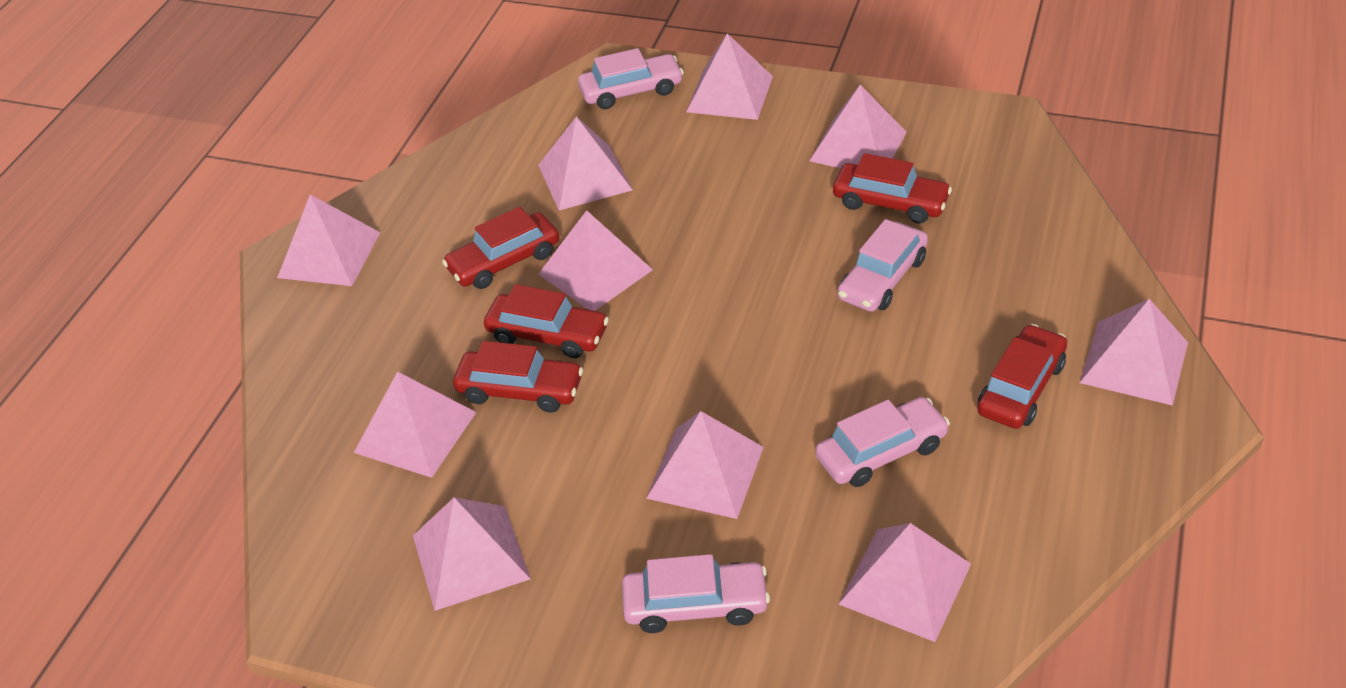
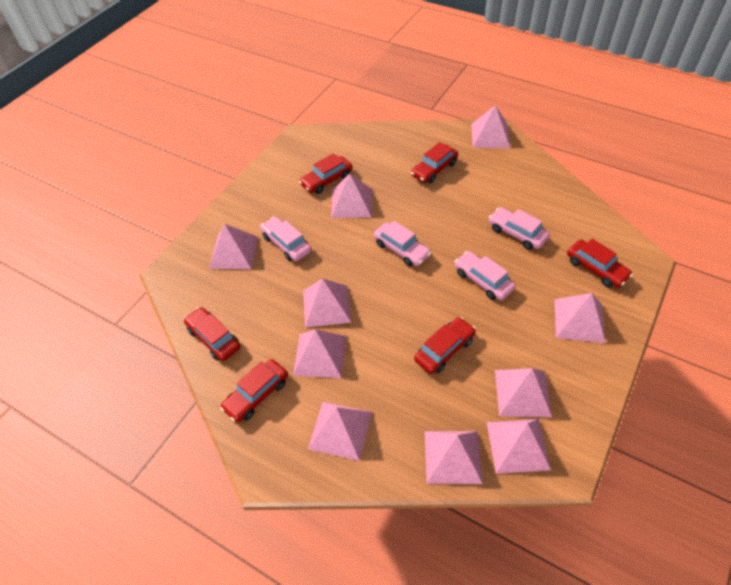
red car: [442,207,559,289] [453,341,583,413] [484,284,609,358] [833,153,952,223] [977,324,1067,429] = 5 -> [184,307,241,361] [220,359,288,423] [299,153,353,194] [411,142,458,183] [414,317,476,374] [567,239,633,288] = 6

